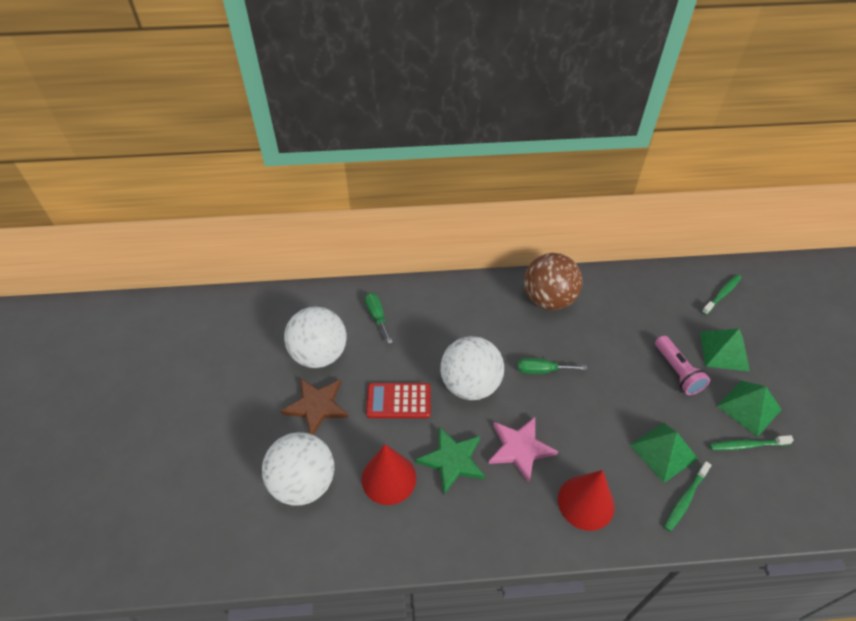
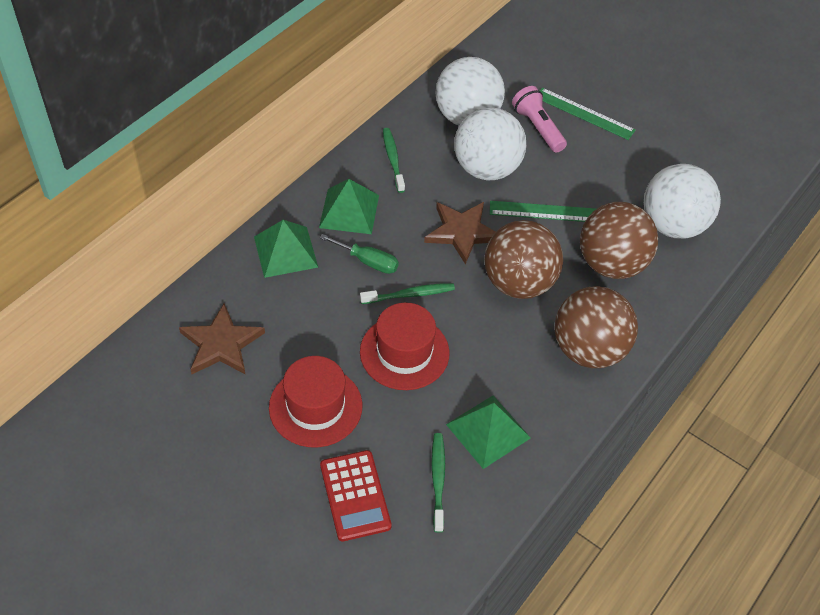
brown ball: [524,253,582,310] = 1 -> [484,220,563,299] [554,286,638,368] [580,202,658,279] = 3
brown star: [281,378,349,435] = 1 -> [179,303,265,375] [424,202,496,264] = 2
green ruler: none = 0 -> [490,201,596,222] [540,88,636,140] = 2
green screwdriver: [365,293,393,344] [518,358,587,374] = 2 -> [319,234,399,274] = 1
green star: [416,427,485,494] = 1 -> none = 0
pink star: [489,417,558,483] = 1 -> none = 0
red cone: [362,444,416,505] [558,470,615,531] = 2 -> none = 0
red hat: none = 0 -> [269,356,362,447] [360,303,450,390] = 2

